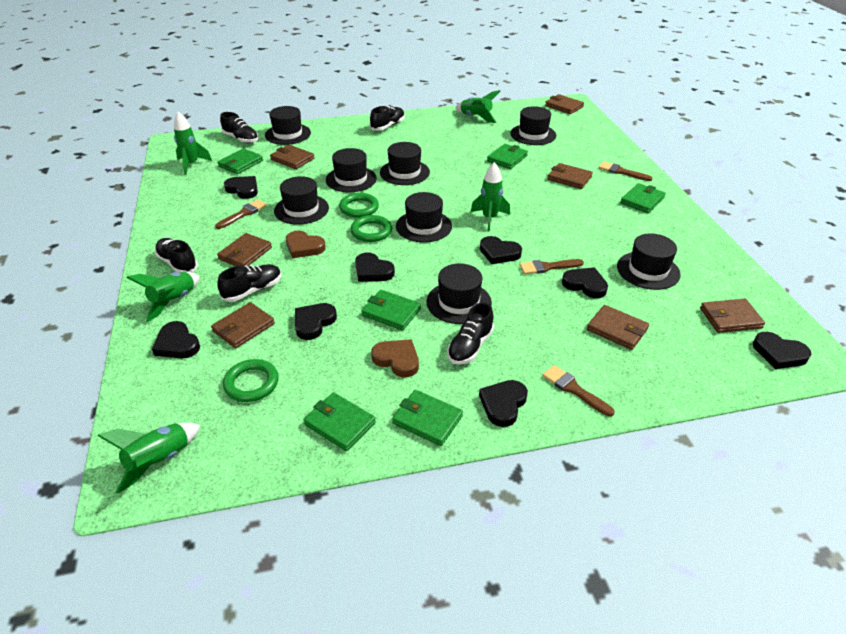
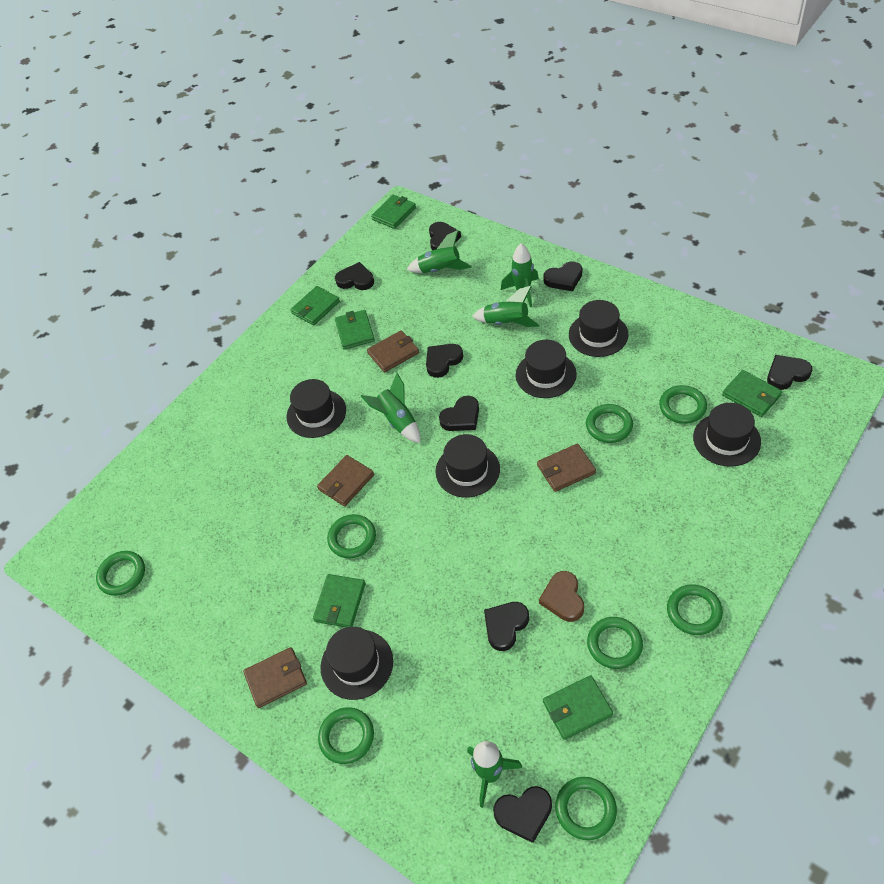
black hat: [265,106,311,145] [274,176,329,225] [326,148,377,192] [380,142,430,185] [396,192,452,242] [426,263,492,324] [510,106,556,145] [617,233,681,290] = 8 -> [286,379,346,438] [321,627,393,700] [435,434,500,497] [516,340,577,398] [569,300,628,357] [693,403,761,467] = 6
black shoe: [154,238,198,273] [217,264,282,302] [220,112,259,143] [370,106,405,131] [447,302,494,365] = 5 -> none = 0
brown brush: [215,199,267,229] [520,259,584,274] [542,365,615,417] [599,162,652,181] = 4 -> none = 0
brown heart: [286,231,326,258] [371,339,419,377] = 2 -> [539,571,584,622] = 1
brown wallet: [211,302,275,348] [217,233,272,266] [270,145,315,169] [545,94,584,114] [548,163,593,189] [587,305,649,350] [700,299,765,333] = 7 -> [243,647,307,708] [317,455,374,507] [367,330,419,372] [537,444,596,492] = 4
green ring: [223,359,279,402] [339,193,379,218] [350,215,392,242] = 3 -> [96,551,145,596] [318,707,374,764] [327,514,376,558] [555,777,617,840] [586,404,633,443] [587,617,643,669] [659,385,707,424] [667,584,723,635] = 8

